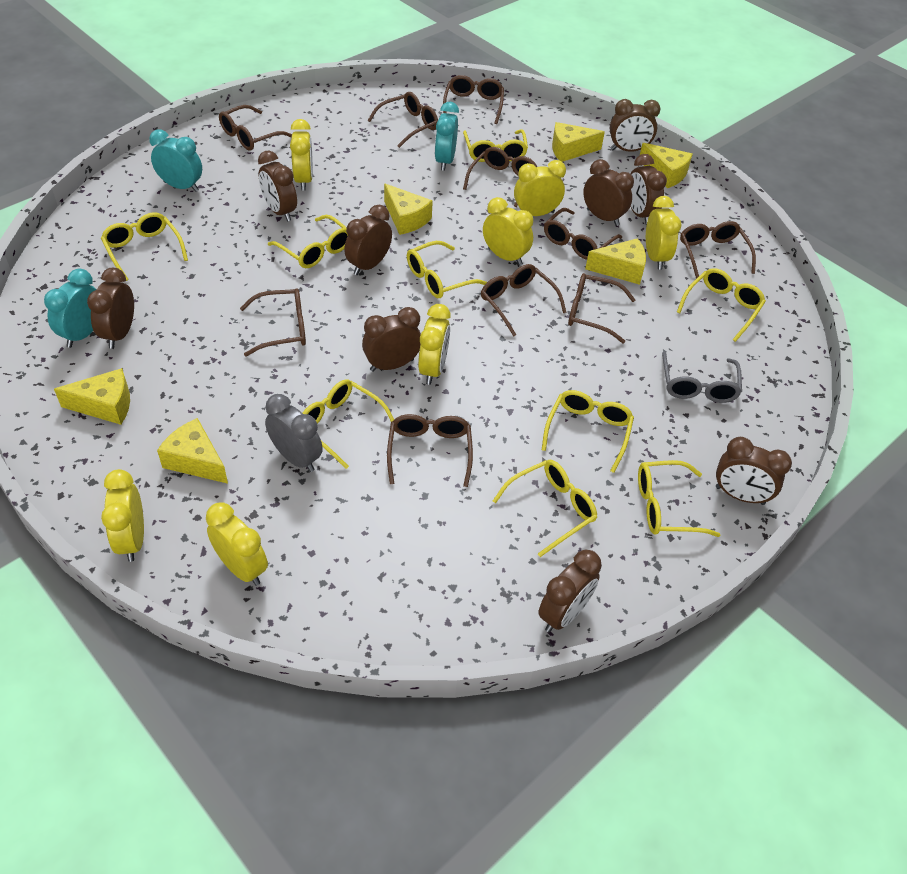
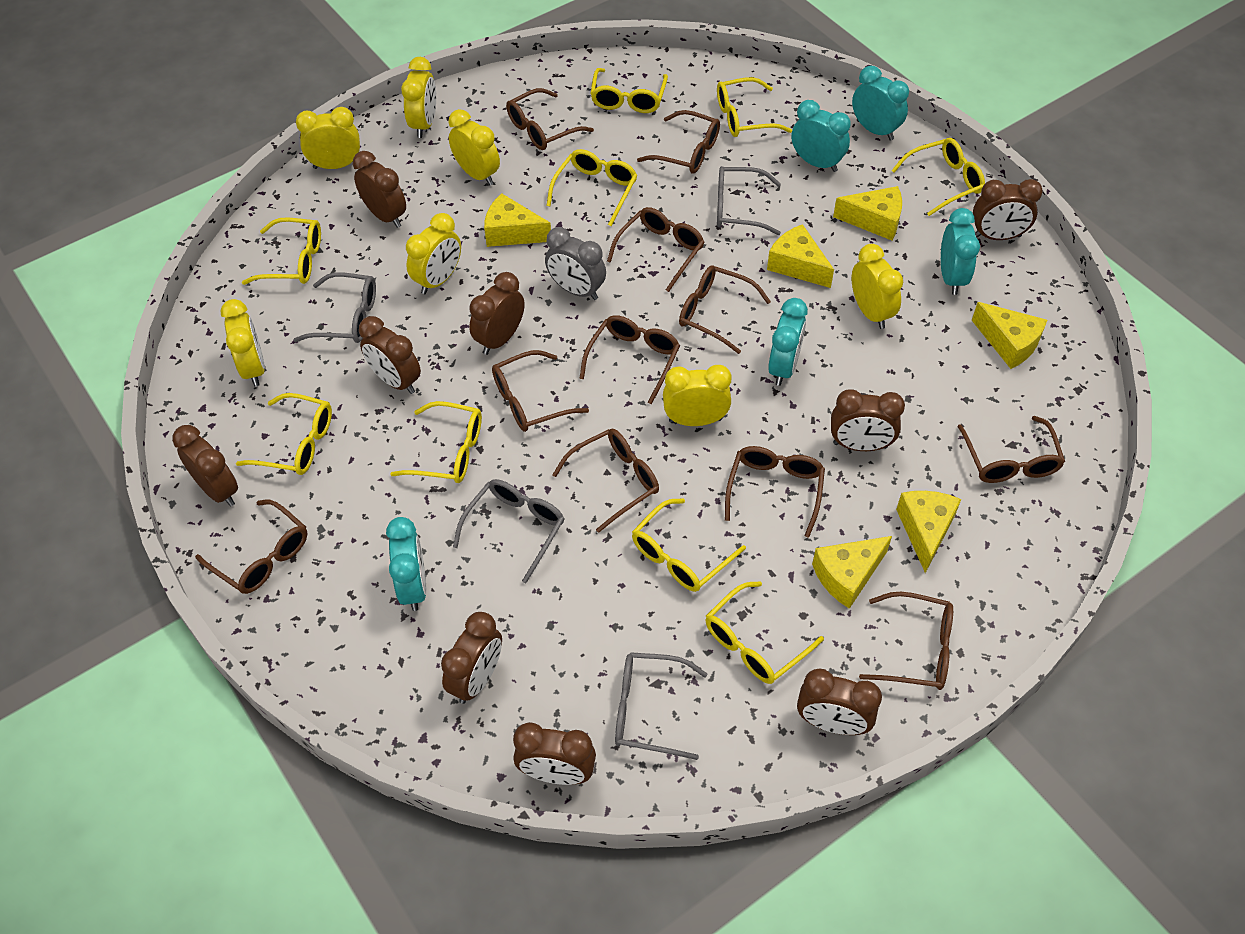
brown glasses: [219,105,292,151] [240,288,306,357] [367,92,438,148] [387,414,473,487] [443,75,504,124] [463,147,537,207] [481,264,567,337] [544,208,622,260] [568,273,635,344] [680,221,756,279] = 10 -> [195,500,307,594] [492,350,589,432] [506,88,594,150] [552,429,659,533] [579,315,680,404] [607,207,704,292] [637,110,720,174] [679,265,771,354] [725,446,825,538] [859,592,953,690] [957,416,1065,483] = 11
grey glasses: [662,351,742,403] = 1 -> [294,272,376,343] [453,479,564,583] [615,652,707,760] [717,166,781,235] = 4
turquoise clock: [44,269,97,348] [149,129,202,192] [435,102,459,171] = 3 -> [386,517,427,611] [768,298,808,386] [791,100,851,172] [852,66,909,141] [941,208,980,295] = 5

